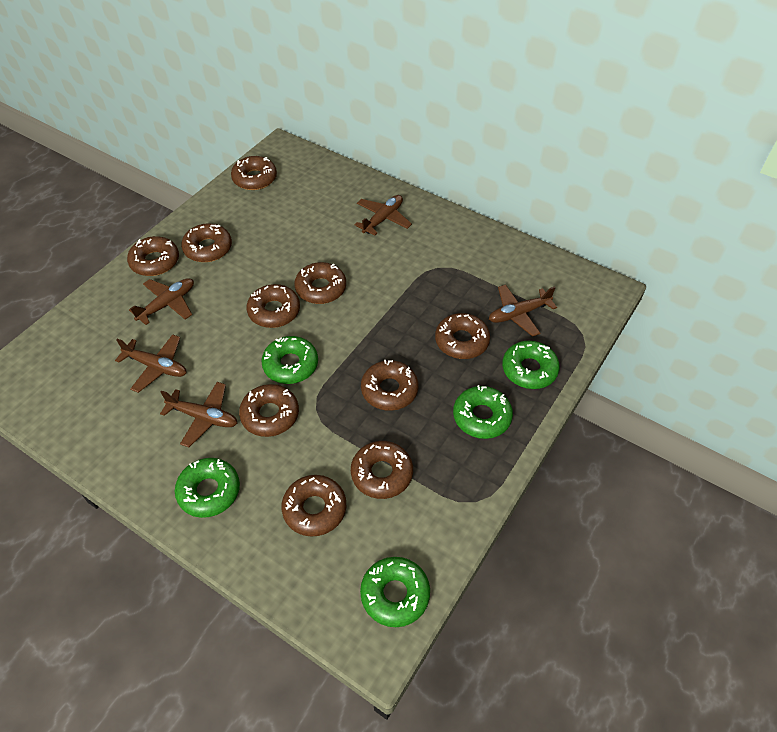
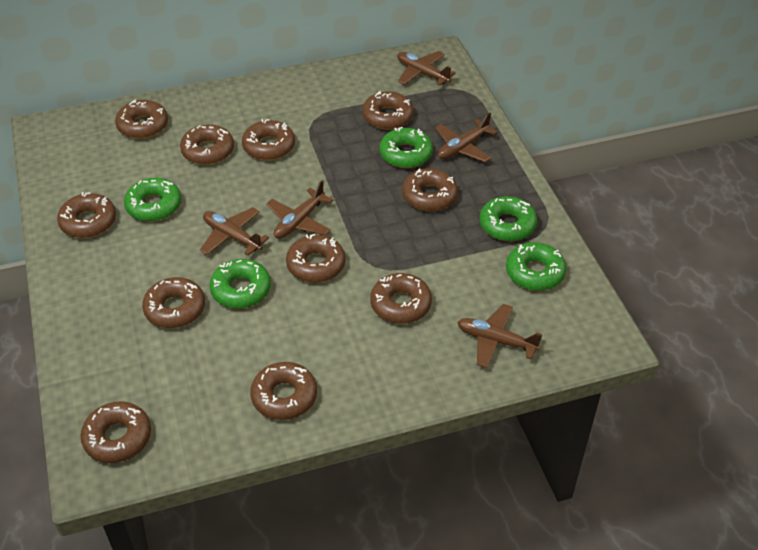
brown donut: [127,236,179,276] [181,223,232,262] [231,156,277,190] [239,384,299,437] [247,284,300,328] [282,475,347,537] [294,262,346,304] [351,441,413,499] [361,360,418,411] [435,313,490,359] = 10 -> [57,192,116,238] [80,401,151,463] [115,99,168,139] [142,277,205,328] [180,124,234,165] [242,119,295,160] [250,362,317,420] [286,234,346,283] [362,91,414,130] [370,273,432,324] [402,168,458,211] = 11

